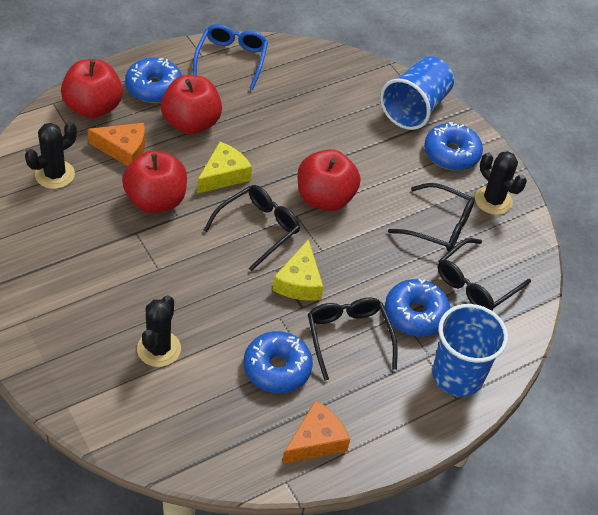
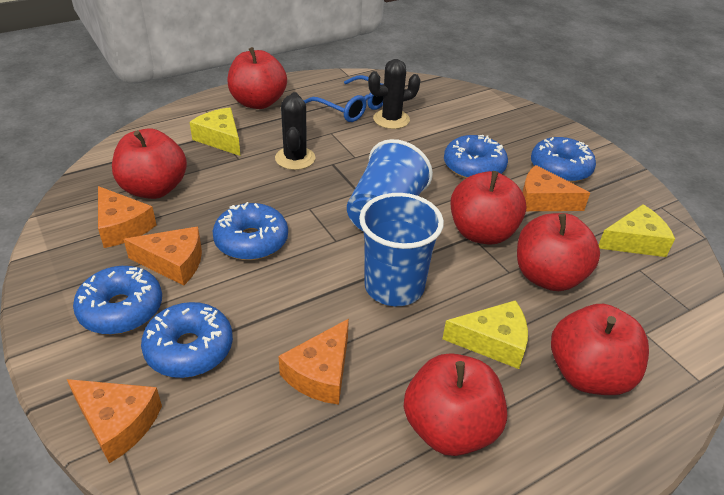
black cactus: [25,122,77,189] [137,295,181,367] [475,151,527,215] = 3 -> [275,92,315,170] [368,59,420,129] = 2
black glasses: [203,185,300,271] [308,297,398,381] [388,183,475,252] [438,238,531,311] = 4 -> none = 0
blue donut: [125,57,182,103] [244,331,313,393] [385,279,450,337] [424,122,483,171] = 4 -> [73,266,162,335] [141,302,233,378] [213,202,288,260] [444,135,508,179] [531,137,596,183] = 5
orange cheese: [87,123,145,166] [282,400,350,464] = 2 -> [67,379,162,464] [98,186,156,248] [123,227,202,286] [279,319,349,405] [522,165,590,211] = 5
red apple: [61,59,123,119] [122,150,187,213] [161,75,222,134] [297,149,361,211] = 4 -> [112,129,187,199] [227,47,287,109] [404,353,507,456] [451,171,526,245] [517,213,600,291] [551,304,649,395] = 6
yellow cheese: [197,142,252,194] [272,239,323,301] = 2 -> [190,107,241,156] [442,300,528,369] [599,204,675,257] = 3

